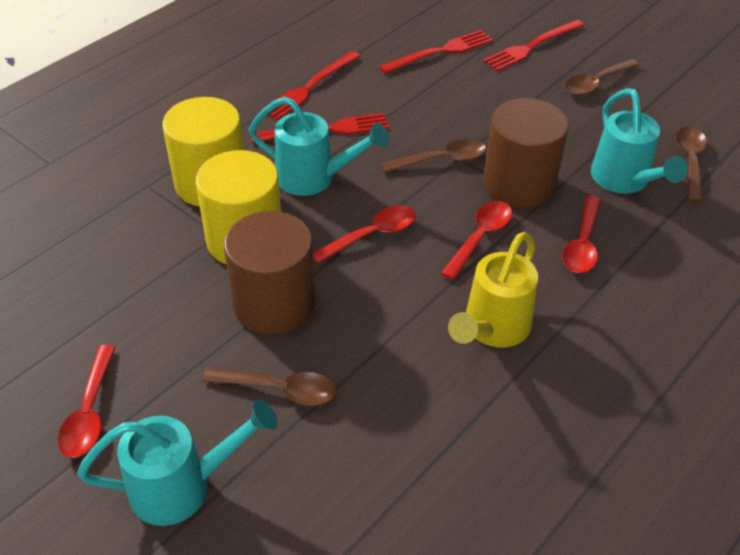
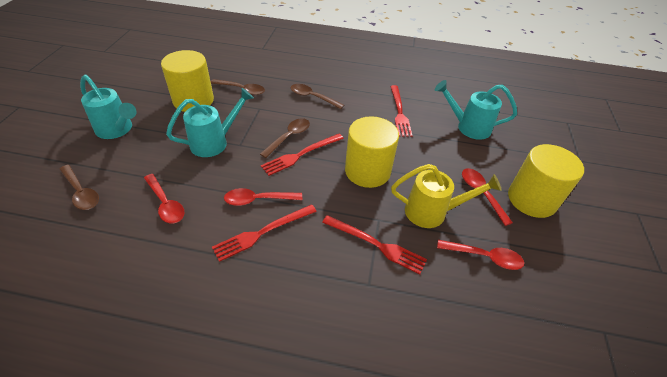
brown cylinder: [224,211,315,335] [483,98,569,208] = 2 -> none = 0
yellow cylinder: [162,97,244,207] [196,150,281,264] = 2 -> [161,50,214,112] [345,116,399,188] [508,144,584,218] = 3

